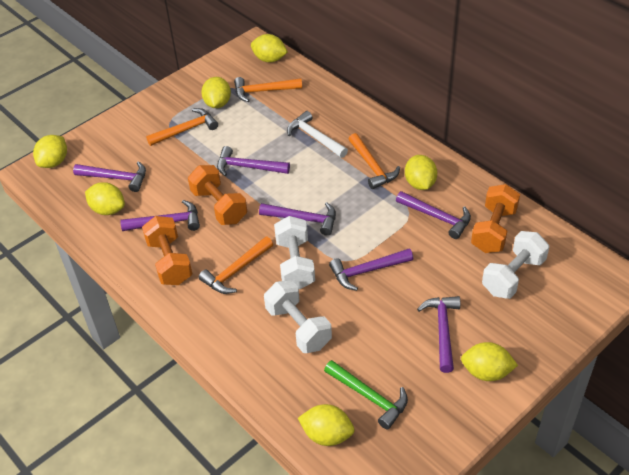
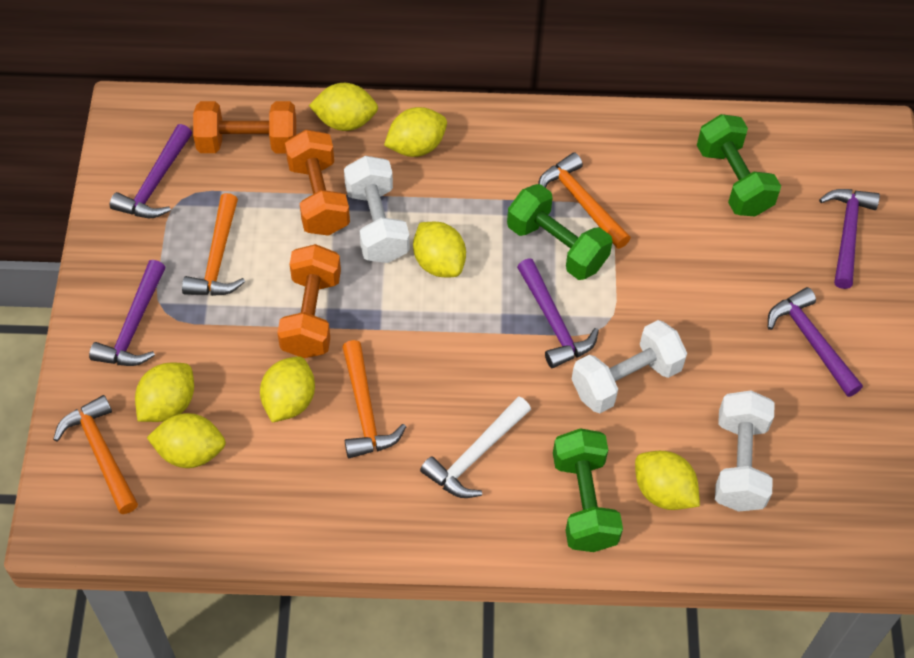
green dumbbell: none = 0 -> [507,184,612,280] [553,428,623,552] [697,114,781,217] = 3
green hammer: [324,360,408,430] = 1 -> none = 0
purple hammer: [73,161,146,192] [120,200,200,231] [217,146,290,176] [259,202,336,236] [329,249,413,291] [396,191,471,239] [417,296,460,373] = 7 -> [89,260,166,366] [110,124,192,218] [517,258,599,368] [768,287,863,397] [819,189,880,289] = 5

